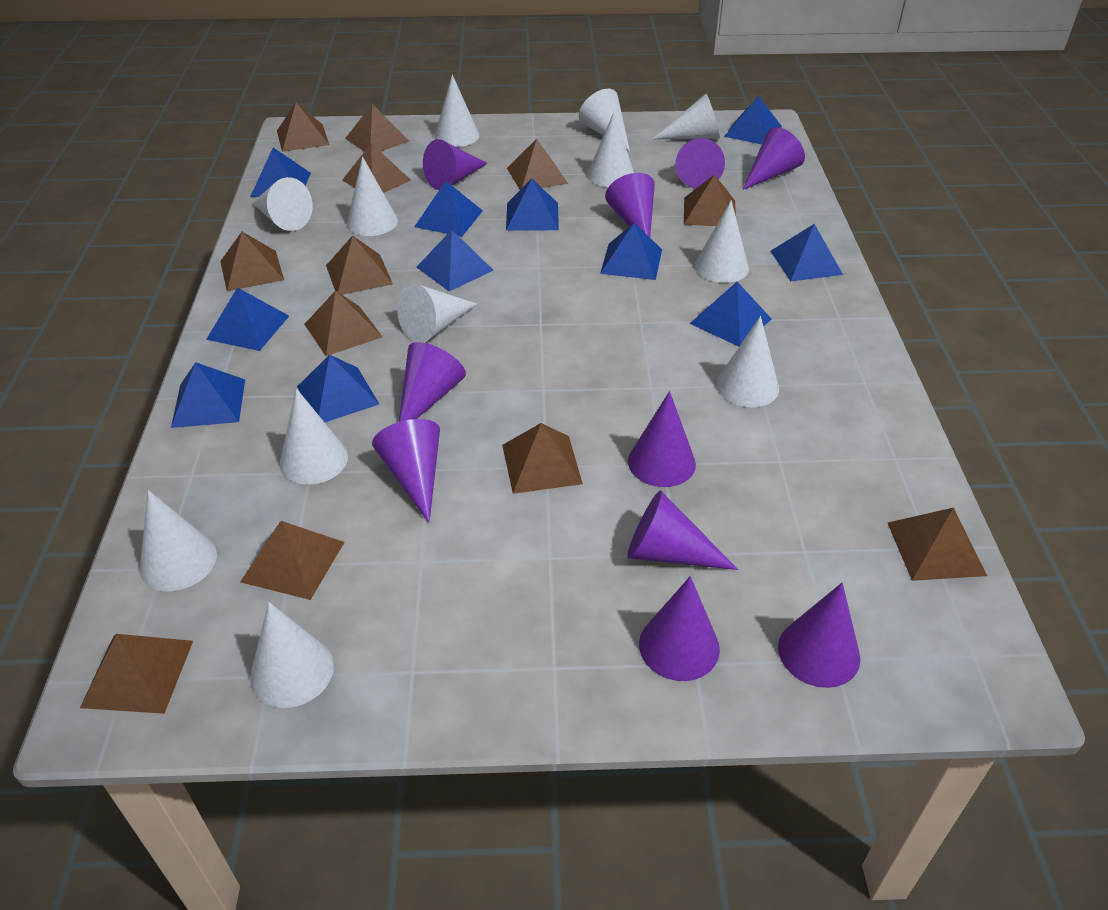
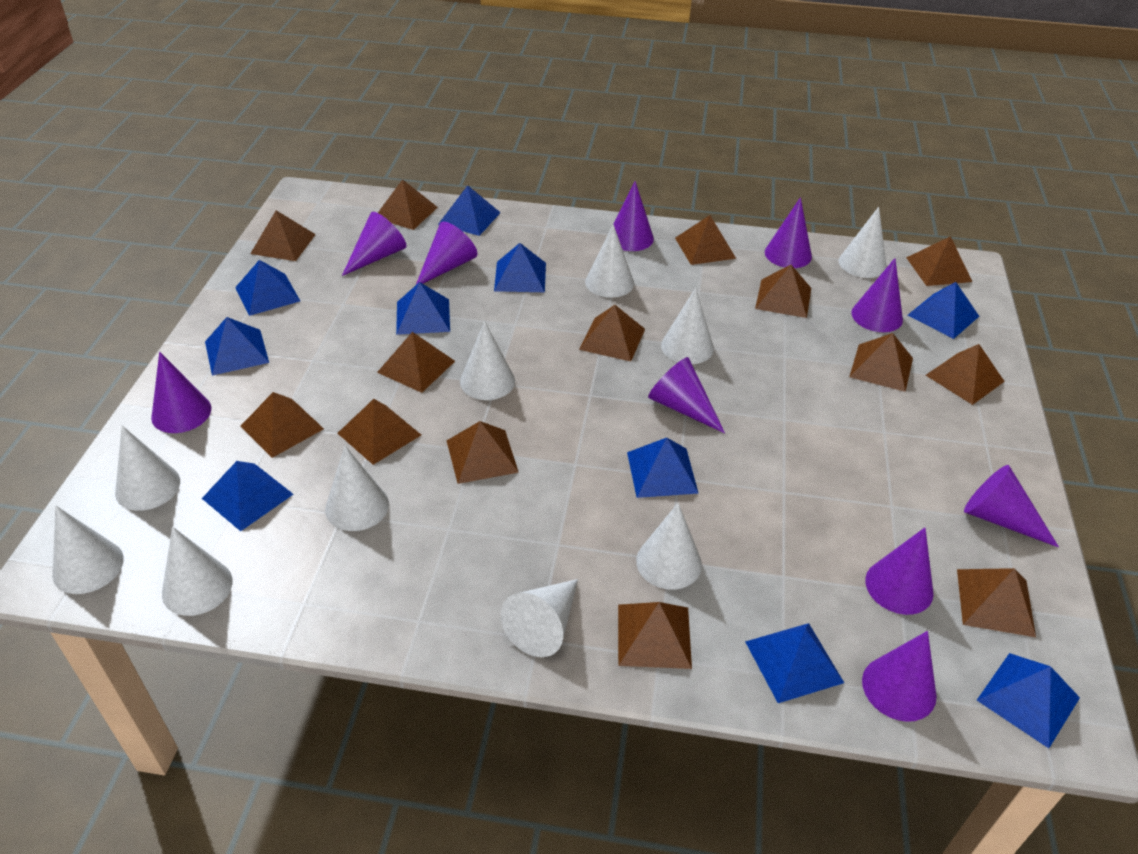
blue pyramid: [171,362,245,428] [206,287,289,351] [250,148,311,197] [297,354,379,422] [414,181,483,237] [416,230,494,291] [506,179,559,231] [600,223,662,280] [690,282,772,347] [724,96,782,144] [771,224,843,281] = 11 -> [202,461,293,531] [205,317,269,376] [235,260,300,316] [396,282,450,335] [438,185,501,236] [494,243,546,292] [627,438,699,498] [745,623,844,703] [908,282,979,339] [977,653,1080,748] = 10
brown pyramid: [80,634,193,714] [220,232,284,291] [240,521,344,600] [277,102,329,152] [304,290,382,356] [326,235,393,295] [342,143,411,193] [345,104,409,152] [502,423,583,494] [507,139,568,190] [684,174,736,226] [888,508,987,581] = 12 -> [241,392,324,458] [250,210,316,261] [337,399,421,465] [377,332,455,393] [378,179,438,230] [447,421,519,484] [579,305,645,362] [618,602,692,669] [675,215,736,265] [755,265,811,318] [850,333,913,392] [906,236,972,286] [926,344,1005,405] [957,568,1036,637] = 14
white cone: [140,490,217,591] [250,602,334,708] [252,177,313,231] [280,389,348,485] [347,156,398,236] [397,283,477,343] [434,75,479,147] [579,89,630,151] [587,112,634,187] [652,94,720,139] [694,200,749,283] [716,316,779,407] = 12 -> [52,506,123,594] [115,426,180,511] [162,527,232,616] [325,446,389,531] [460,321,515,400] [501,579,578,657] [585,224,634,298] [636,503,702,590] [661,288,714,364] [839,207,887,278] = 10

